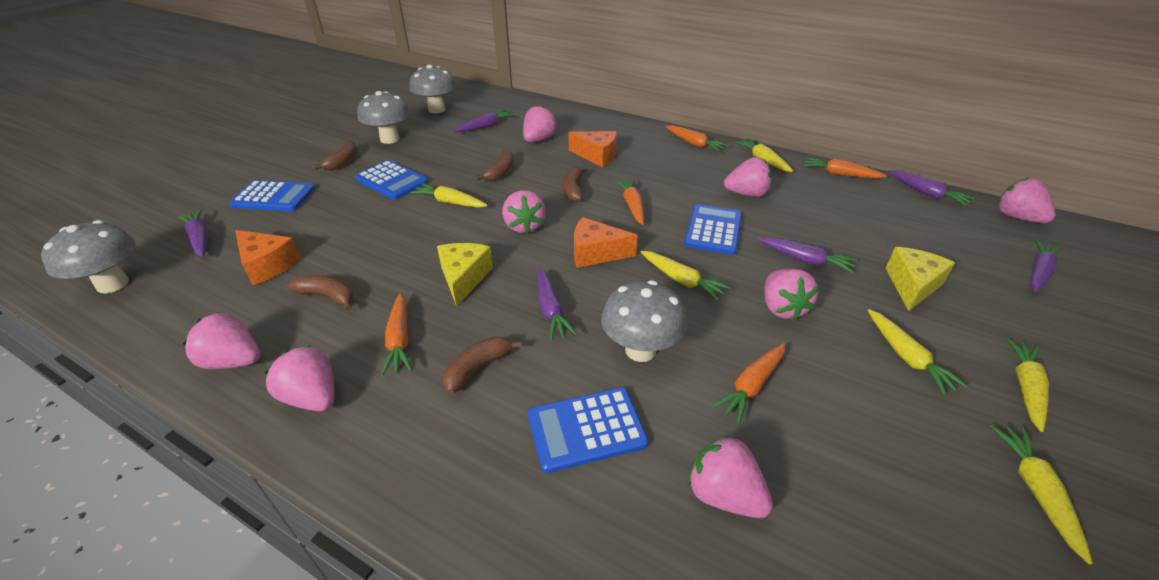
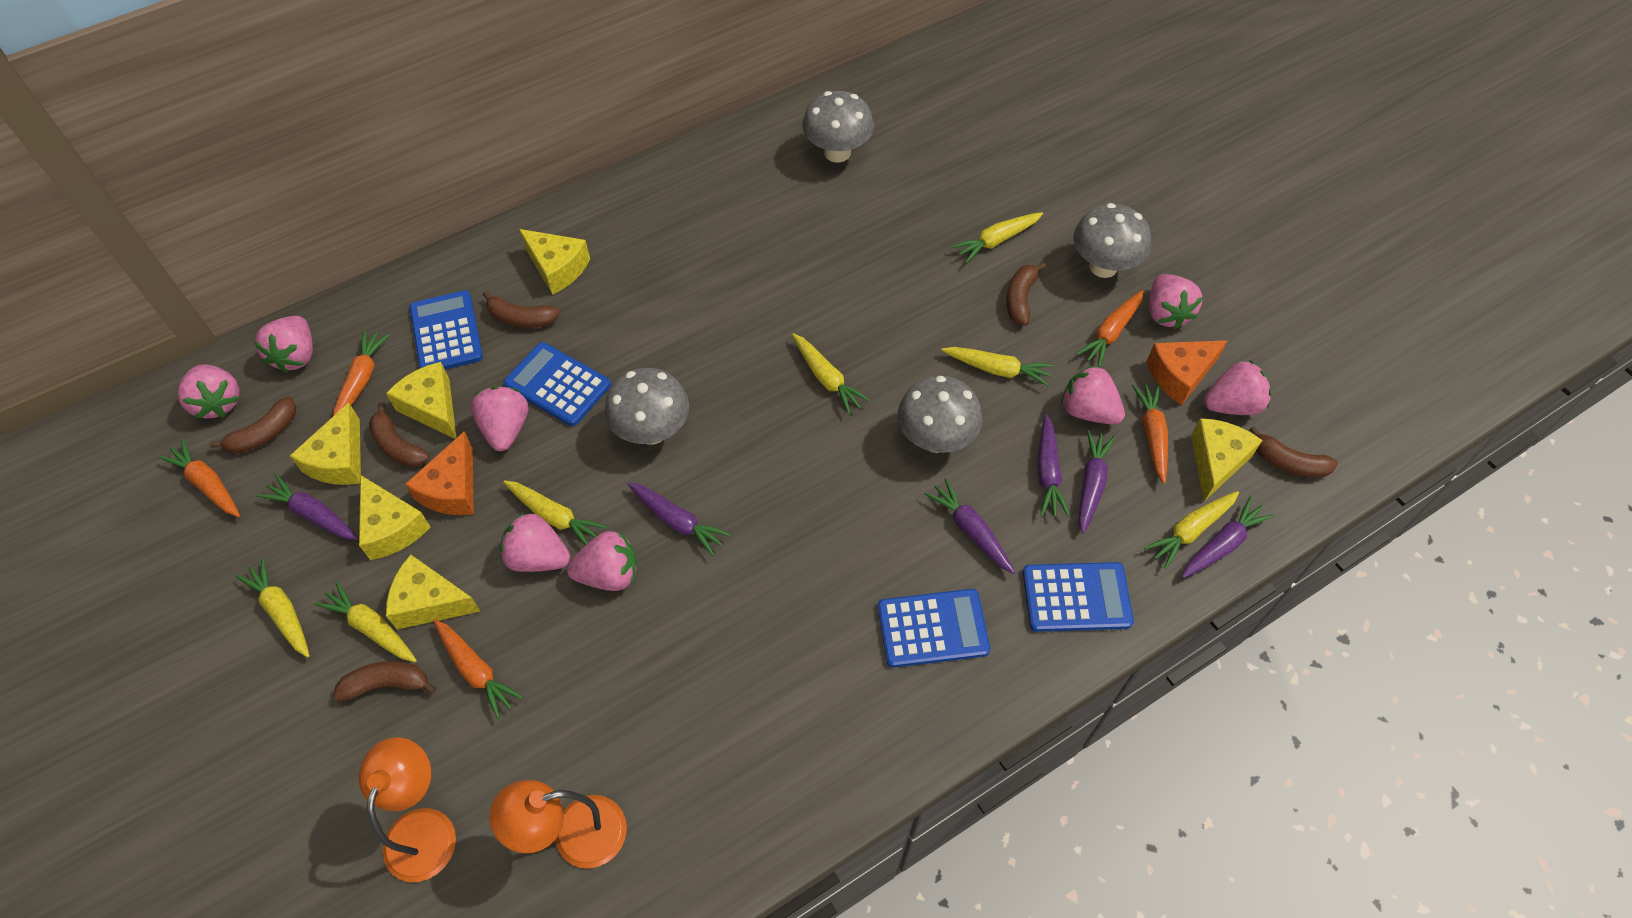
brown banana: [288,275,354,310] [314,140,357,170] [443,337,522,394] [476,150,514,181] [563,166,587,202] = 5 -> [210,397,296,454] [333,661,436,701] [369,402,429,467] [483,291,560,328] [1006,262,1046,326] [1249,426,1338,478] = 6
orange cheese: [235,230,301,285] [569,131,617,167] [574,217,638,268] = 3 -> [405,431,474,515] [1147,340,1228,405] = 2
orange lamp: none = 0 -> [359,738,456,882] [490,780,627,869] = 2
yellow carrot: [410,183,488,208] [641,251,731,301] [734,138,793,172] [868,309,968,395] [990,425,1093,565] [1006,338,1049,432] = 6 -> [235,558,310,658] [315,581,417,662] [503,480,607,545] [792,333,871,415] [941,347,1054,386] [952,212,1043,263] [1144,491,1239,569] = 7
yellow cheese: [437,243,493,306] [886,247,955,311] = 2 -> [290,403,361,485] [359,475,431,560] [386,362,457,439] [386,555,480,629] [519,229,590,295] [1191,418,1263,501] = 6

